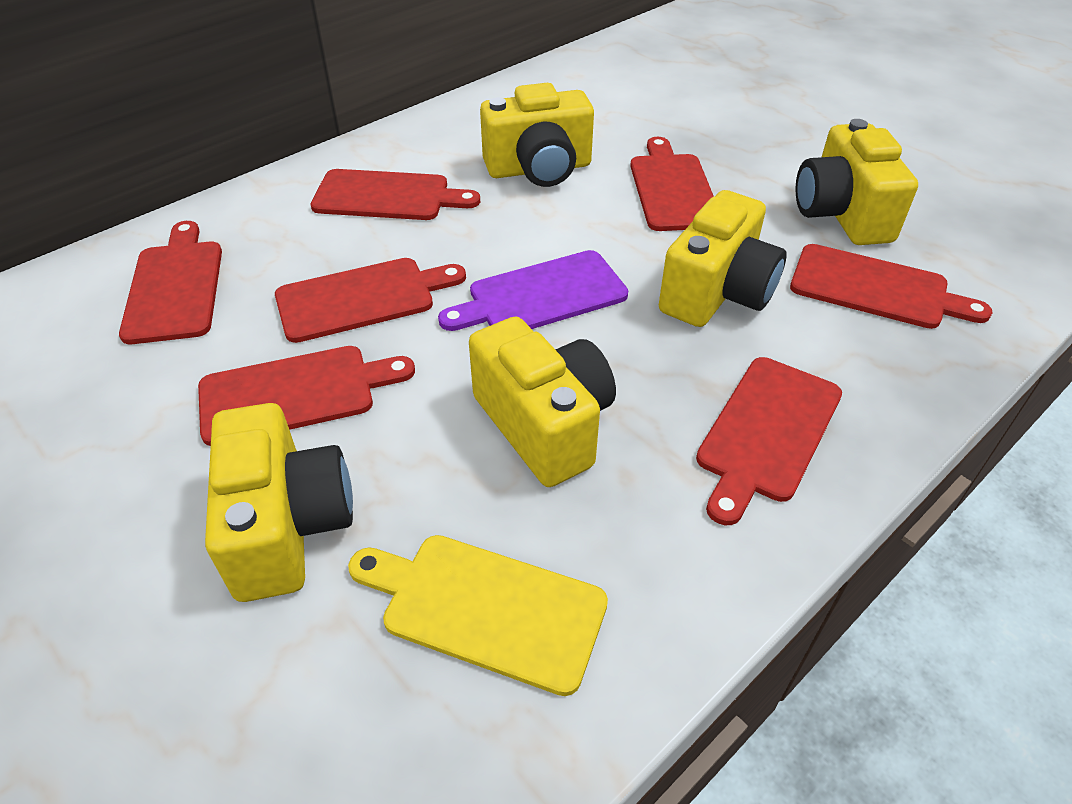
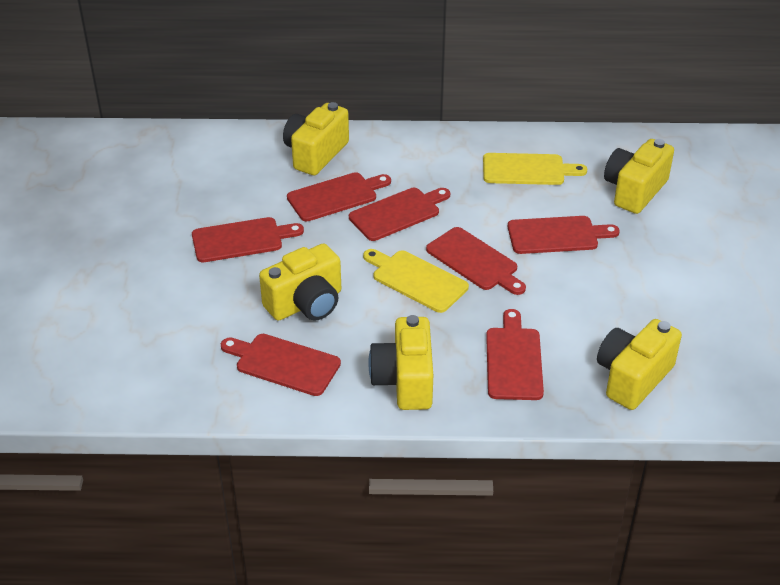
purple cutting board: [438,250,628,331] = 1 -> none = 0
yellow cutting board: [348,535,608,696] = 1 -> [363,249,469,313] [483,153,587,185] = 2

